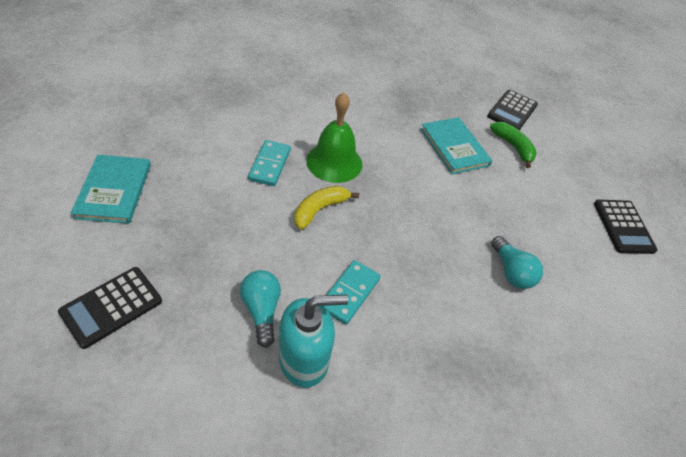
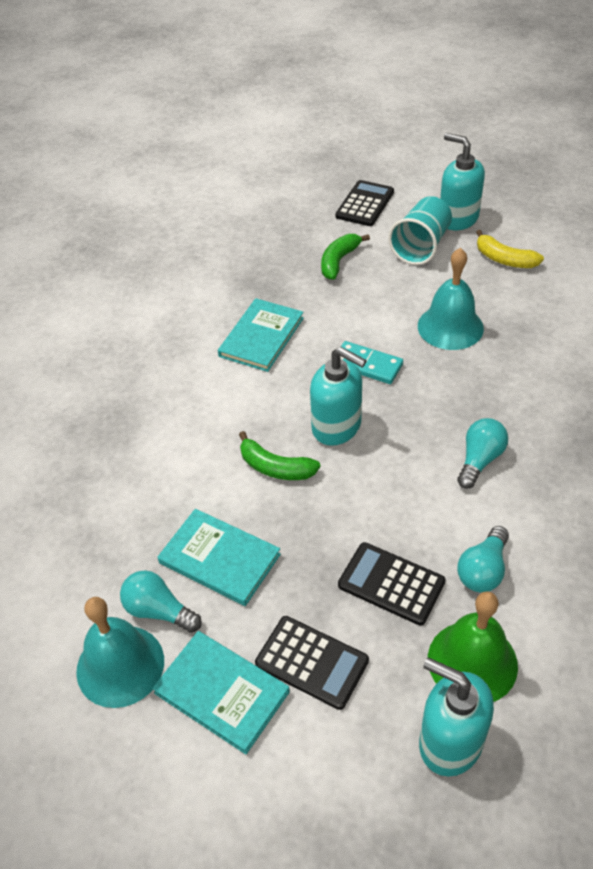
green banana: [490,122,537,168] = 1 -> [239,431,321,480] [321,234,370,280] = 2
turquoise bell: none = 0 -> [76,597,164,708] [418,248,484,350] = 2
turquoise book: [71,155,151,224] [420,117,492,174] = 2 -> [152,631,290,754] [158,509,281,606] [218,298,304,372] = 3
turquoise cup: none = 0 -> [388,196,452,265] = 1
turquoise domino: [248,140,291,186] [325,260,381,325] = 2 -> [340,341,403,384] = 1
turquoise light bulb: [240,270,281,348] [491,236,543,289] = 2 -> [120,570,202,633] [457,418,508,489] [457,526,509,592] = 3
turquoise soap dispenser: [279,295,349,388] = 1 -> [310,347,366,446] [419,657,494,777] [440,133,485,230] = 3

